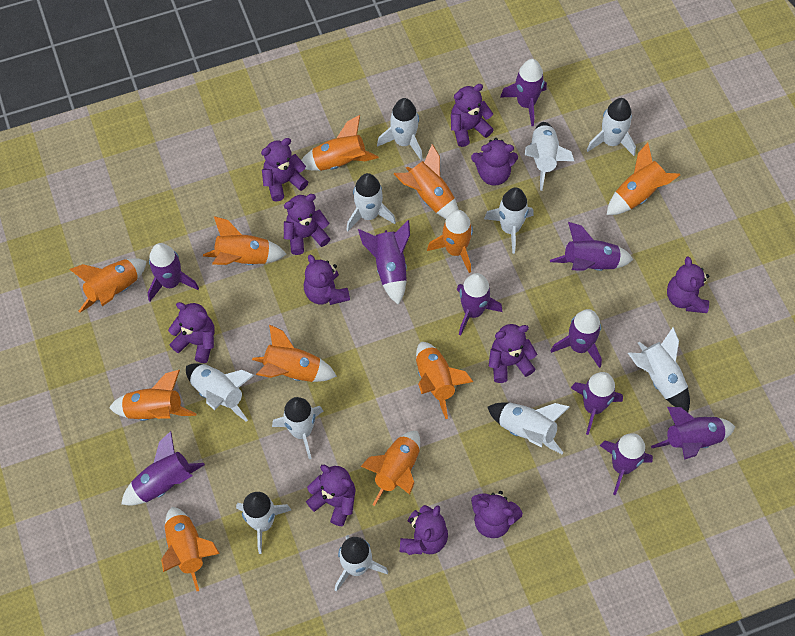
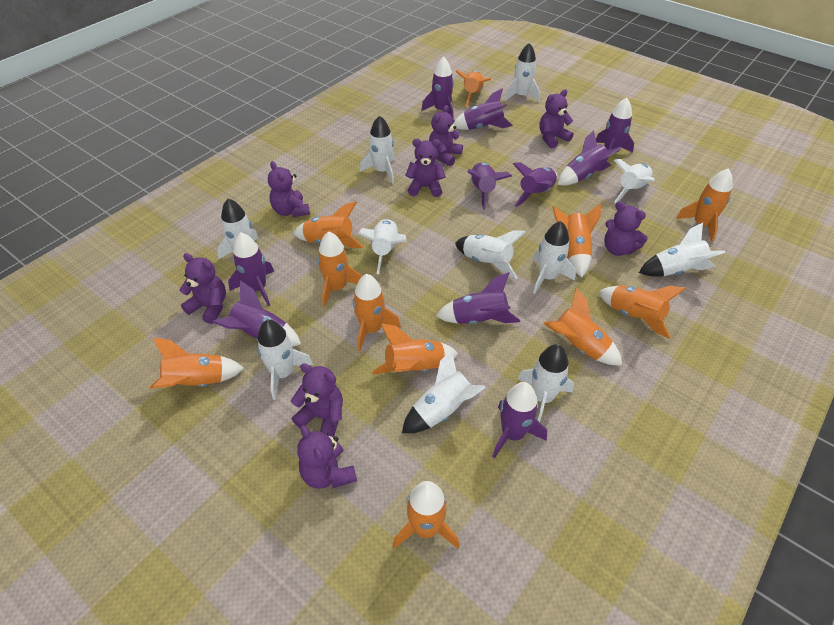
purple teddy bear: [168,302,214,363] [261,138,308,202] [284,194,330,255] [304,255,350,305] [306,465,356,526] [400,505,448,555] [451,84,494,147] [471,138,518,186] [471,491,523,538] [489,324,537,383] [667,256,709,313] = 11 -> [179,253,226,324] [268,161,310,217] [291,363,343,438] [297,425,357,489] [405,139,446,197] [429,105,463,166] [539,89,573,149] [604,201,648,256] = 8

